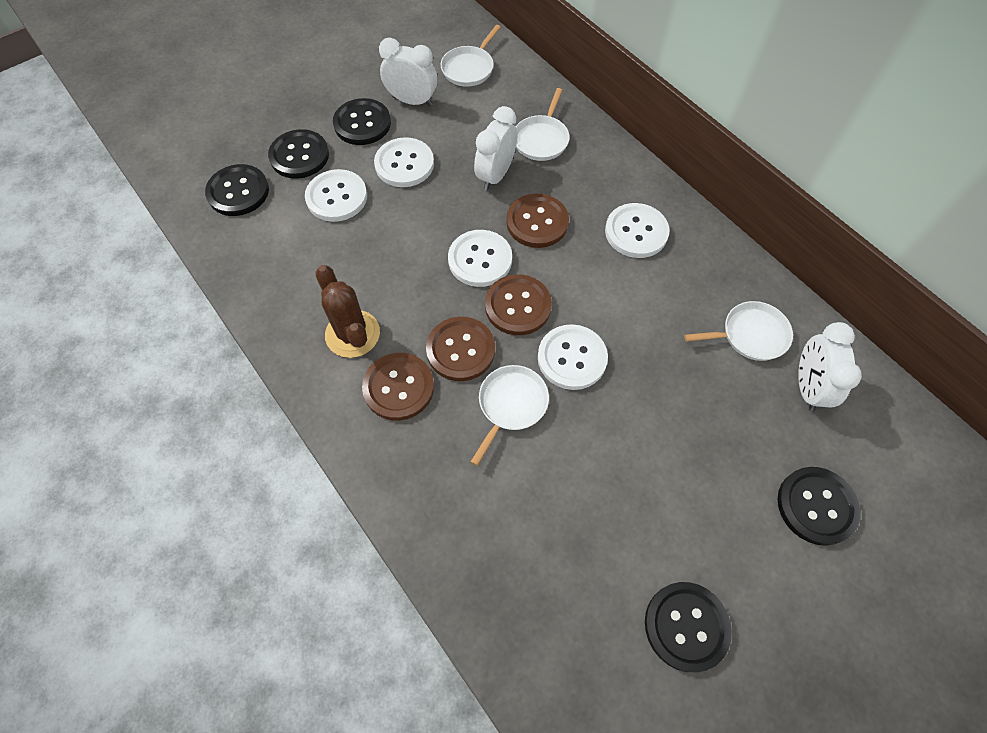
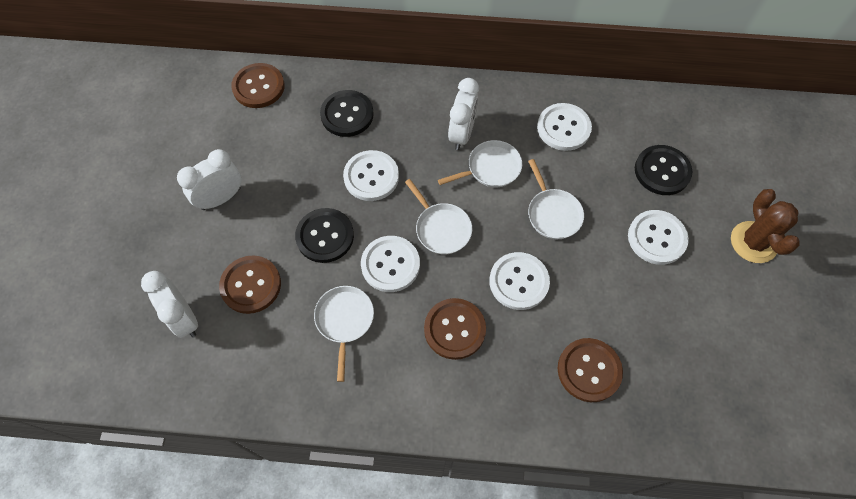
black button: [205,164,269,216] [268,129,329,179] [333,98,391,145] [645,582,732,672] [777,467,861,546] = 5 -> [295,208,354,263] [320,90,374,137] [635,145,693,195] = 3

